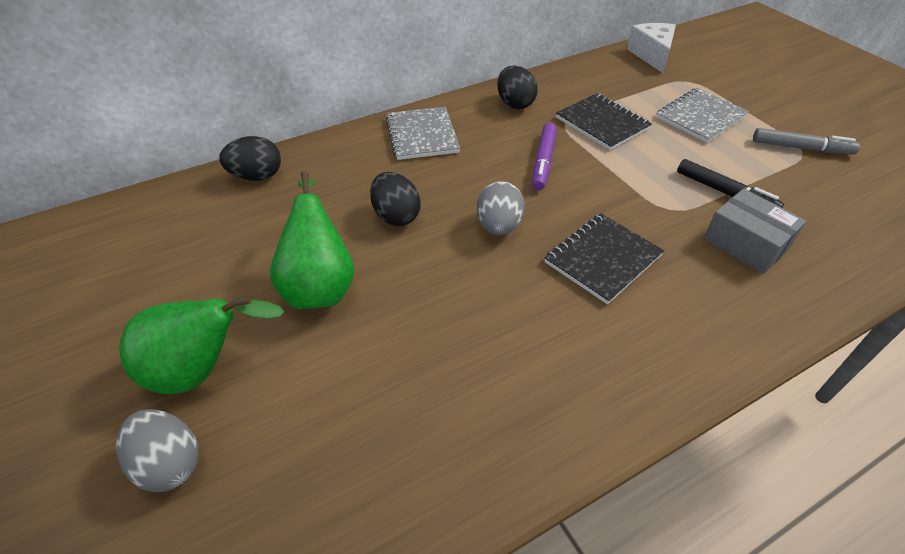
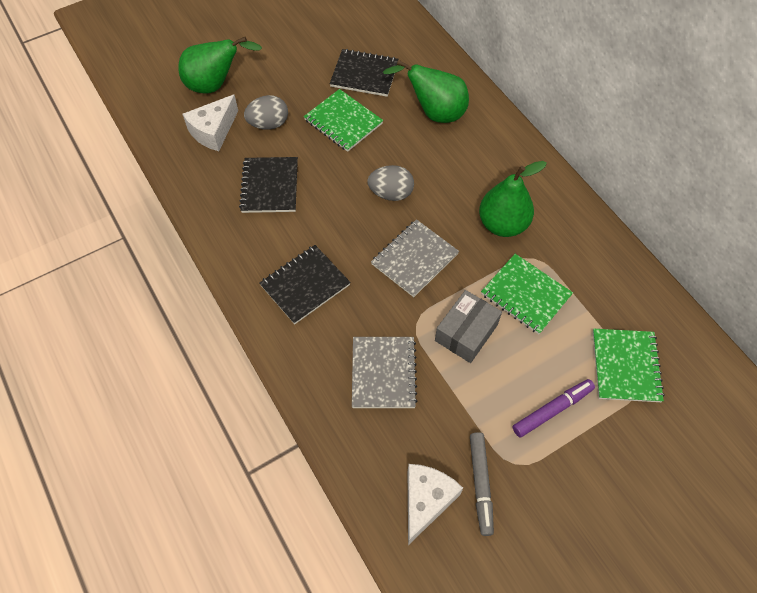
black egg: [219,136,281,181] [370,172,421,226] [497,66,538,109] = 3 -> none = 0
black marker: [677,159,784,208] = 1 -> none = 0
black notebook: [544,213,664,304] [556,93,652,150] = 2 -> [239,157,298,213] [259,245,351,324] [330,49,399,97] = 3
green notebook: none = 0 -> [304,89,383,152] [481,254,573,334] [593,329,665,402] = 3
green pear: [119,295,284,394] [270,171,354,309] = 2 -> [178,37,262,94] [383,60,469,123] [479,161,547,237] = 3
white cheese: [627,23,676,73] = 1 -> [183,94,238,151] [408,464,463,545] = 2

